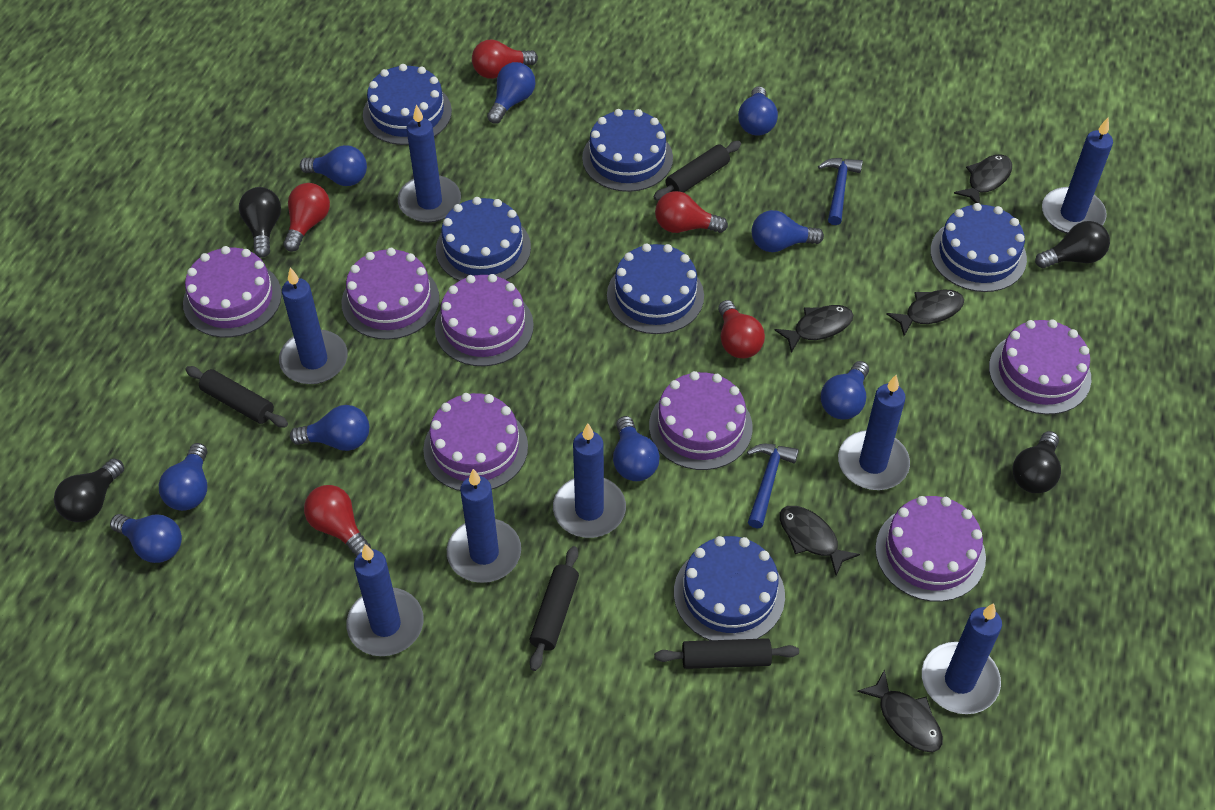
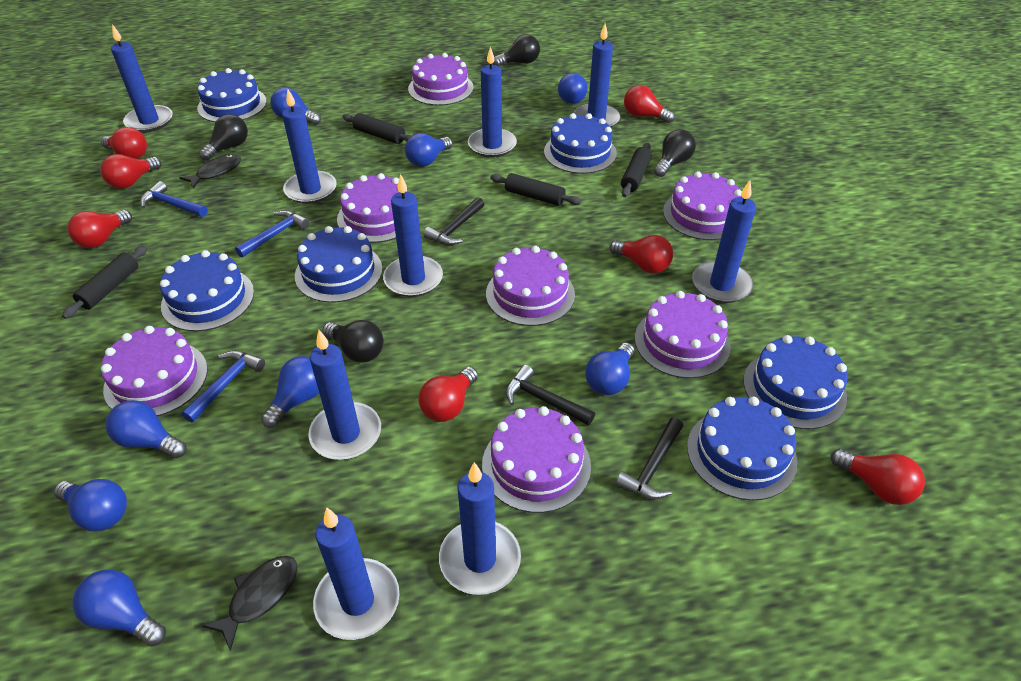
black fish: [775,305,853,353] [779,506,860,575] [857,669,943,752] [886,290,964,336] [954,154,1012,204] = 5 -> [180,155,241,189] [202,556,297,651] = 2
black hammer: none = 0 -> [423,197,484,245] [506,365,595,426] [616,418,683,499] = 3
blue candle: [279,268,348,384] [346,544,424,656] [398,104,461,223] [447,469,521,583] [553,423,626,538] [838,375,910,490] [922,603,1002,714] [1042,118,1113,234] = 8 -> [111,24,173,133] [282,89,337,204] [308,330,381,460] [313,507,400,640] [383,174,443,297] [439,462,521,595] [468,46,517,158] [574,24,620,128] [692,180,756,303] = 9
blue hammer: [747,444,799,528] [818,158,863,225] = 2 -> [140,181,208,217] [181,350,265,423] [235,210,310,258] = 3
blue light bulb: [110,514,182,563] [159,443,207,511] [290,405,369,451] [300,145,367,186] [487,62,536,124] [613,416,660,481] [738,86,778,136] [752,210,824,252] [821,361,869,419] = 9 -> [54,479,127,531] [72,569,166,647] [106,400,187,458] [261,356,319,428] [270,87,321,125] [405,133,452,167] [558,73,588,104] [585,343,634,395] = 8
red light bulb: [283,183,330,252] [304,485,371,557] [472,39,538,79] [655,191,728,233] [718,300,765,358] = 5 -> [67,210,132,248] [100,154,161,189] [101,127,147,159] [419,367,478,422] [610,235,673,273] [624,85,675,123] [831,449,925,505] = 7

